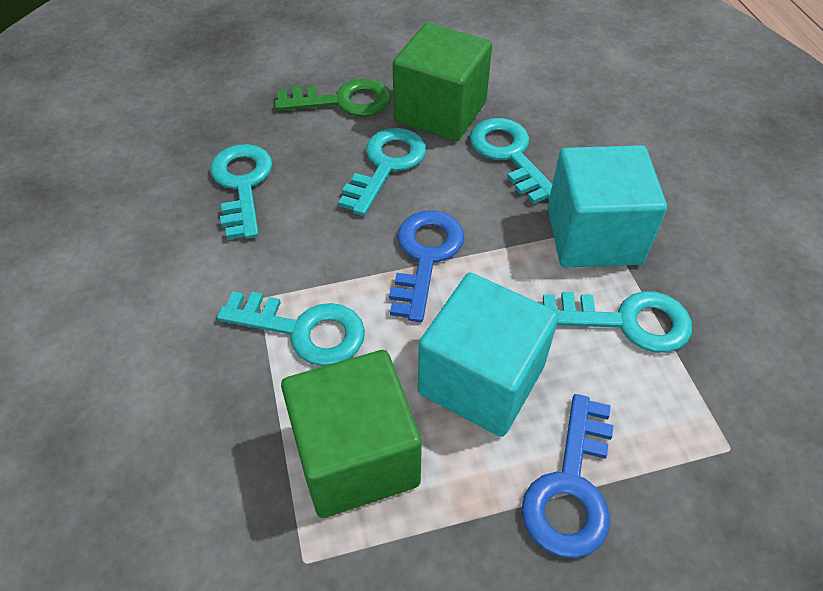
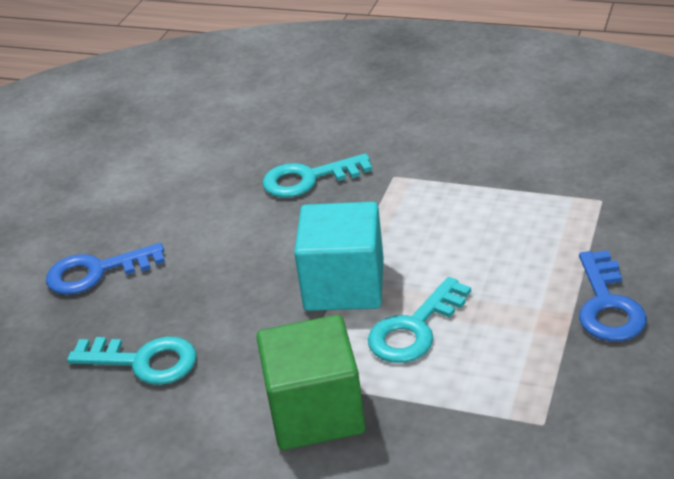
green cube: [281,350,422,518] [392,23,492,142] = 2 -> [256,315,365,450] = 1
green key: [275,78,391,117] = 1 -> none = 0
turquoise cube: [418,273,559,437] [547,145,667,267] = 2 -> [294,202,384,311] = 1
turquoise key: [210,144,273,239] [217,292,365,366] [338,128,426,216] [470,118,552,204] [543,291,692,353] = 5 -> [67,337,197,385] [263,153,372,198] [368,277,471,363] = 3

